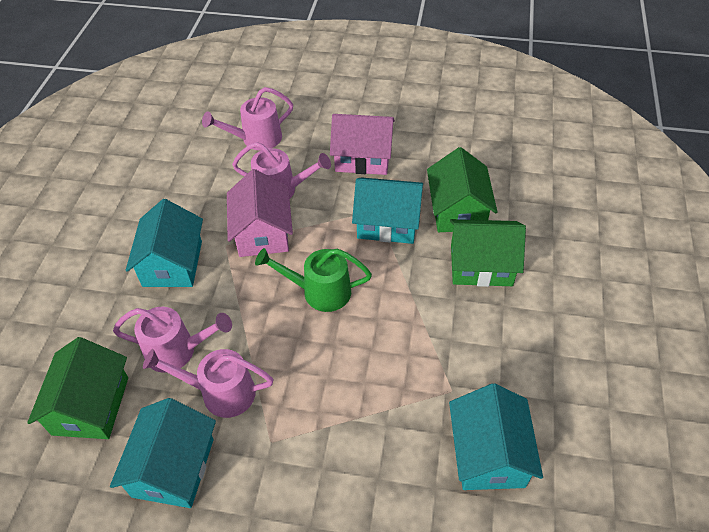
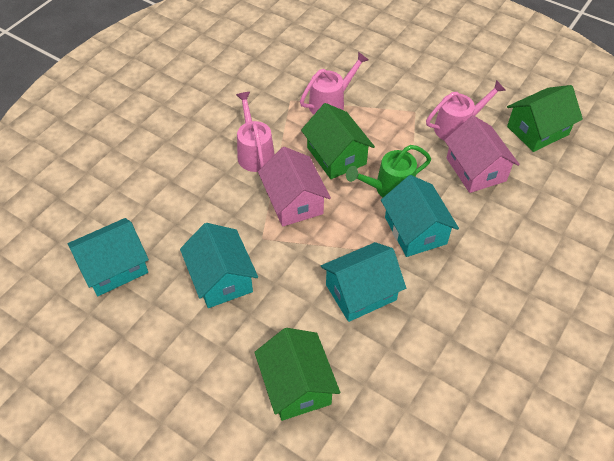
pink watering can: [113,307,232,373] [143,349,274,418] [202,87,293,150] [232,142,331,199] = 4 -> [236,92,275,172] [300,52,369,115] [426,80,506,140] = 3

